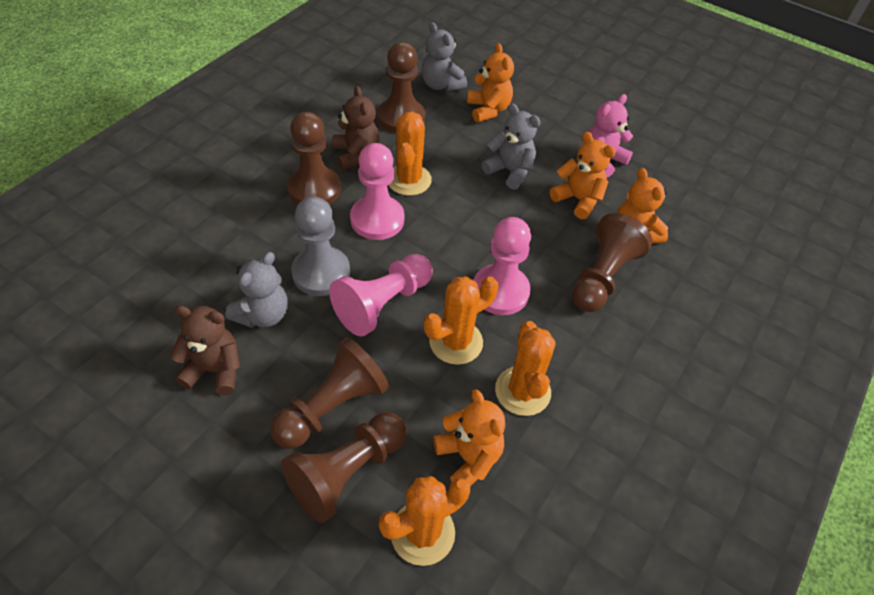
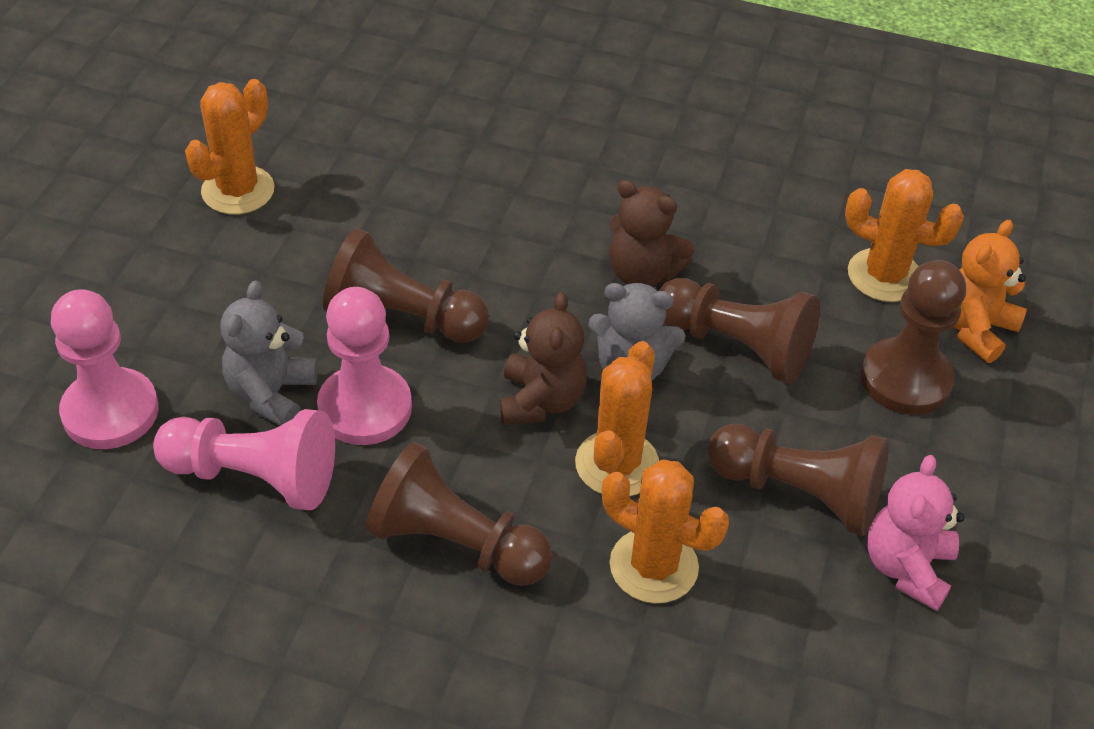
grey pawn: [291,197,350,296] = 1 -> none = 0
grey teddy bear: [225,252,288,328] [422,22,467,92] [482,104,541,190] = 3 -> [220,280,318,426] [588,283,685,381] = 2
orange teddy bear: [434,389,505,486] [467,43,514,122] [550,132,616,219] [617,168,668,243] = 4 -> [954,220,1027,363] = 1

